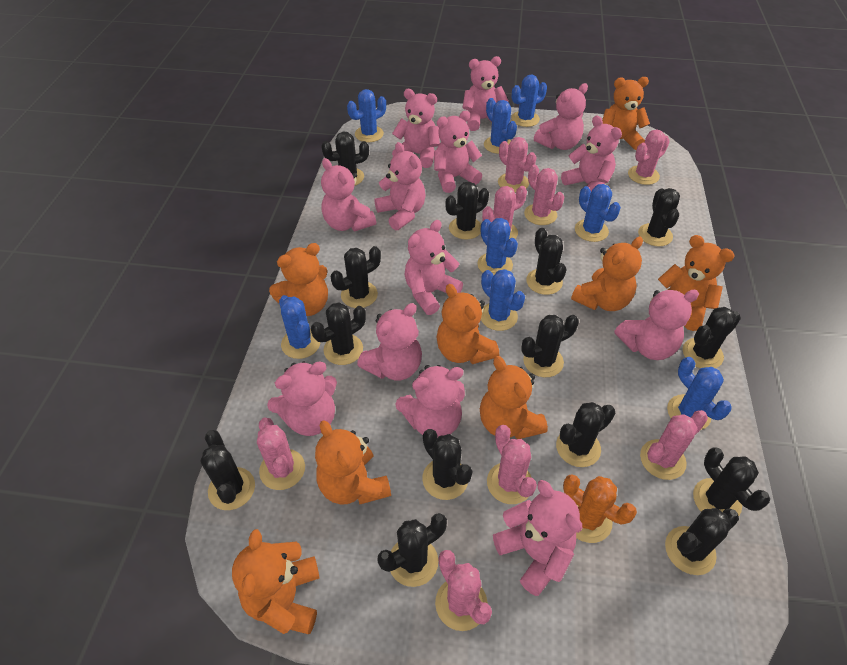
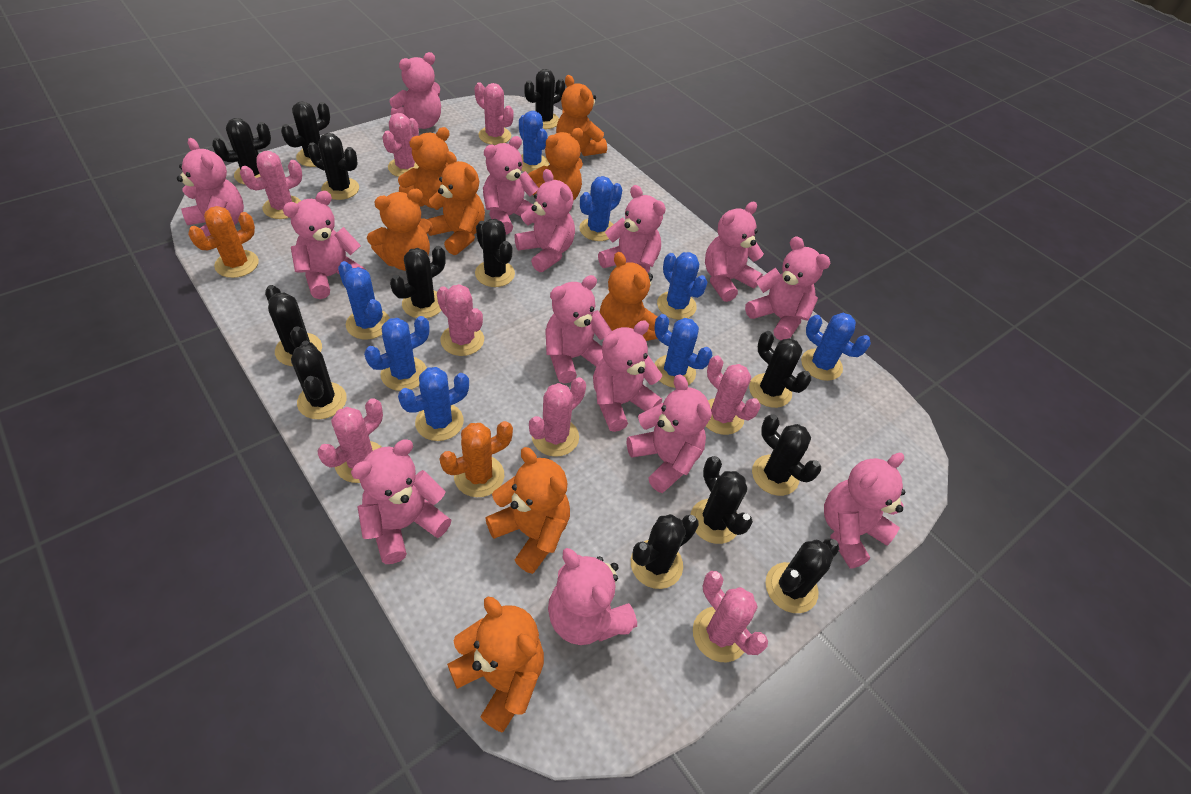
black cactus: [201,430,255,510] [311,302,366,365] [321,132,369,186] [331,246,381,308] [377,513,447,587] [422,429,472,500] [445,182,489,239] [521,315,579,377] [526,228,567,295] [556,402,615,467] [638,188,680,247] [665,508,739,575] [683,307,741,368] [693,447,770,516] = 14 -> [212,118,271,185] [265,285,322,366] [281,101,330,167] [291,341,347,419] [308,133,359,200] [390,246,445,318] [475,219,515,287] [524,69,565,129] [631,514,699,589] [690,456,753,544] [749,331,811,408] [752,414,821,496] [765,538,840,613] = 13
orange cactus: [563,474,637,543] = 1 -> [188,206,259,278] [440,421,513,497] = 2
pink teddy bear: [267,361,337,436] [321,158,376,232] [357,303,422,380] [375,142,426,230] [392,89,440,168] [395,365,465,438] [404,220,463,315] [434,110,482,193] [462,56,509,131] [493,480,582,596] [534,83,588,150] [561,115,622,191] [614,290,699,360] = 13 -> [177,138,244,237] [283,191,366,299] [351,439,451,564] [390,52,441,129] [483,136,539,235] [514,169,575,272] [545,275,612,383] [548,548,637,645] [593,320,662,432] [598,185,666,273] [627,374,712,493] [705,202,764,302] [745,236,831,340] [824,453,905,569] = 14

